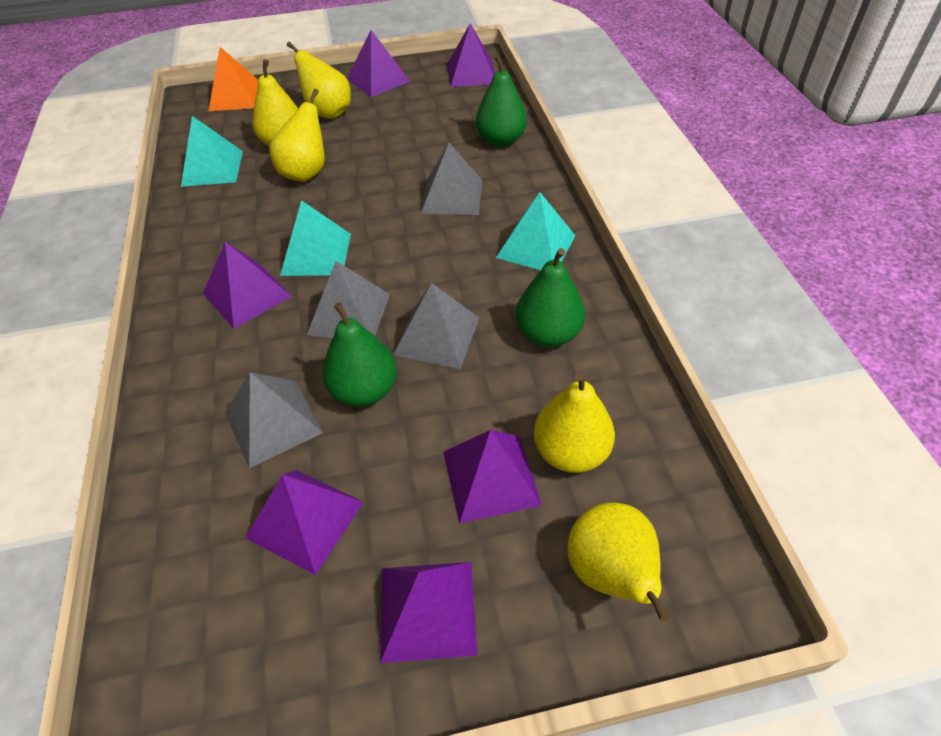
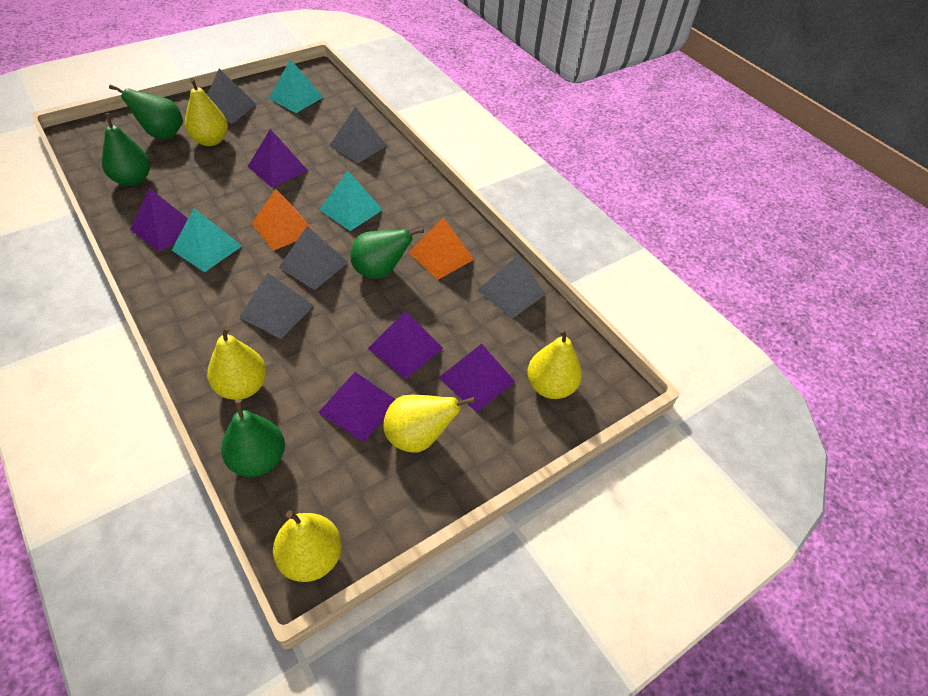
green pear: [322,302,397,407] [476,55,527,147] [515,248,585,347] = 3 -> [102,113,150,186] [109,84,183,139] [221,399,285,477] [350,228,424,279] = 4
grey pyramid: [225,372,323,468] [307,261,390,338] [393,283,479,369] [421,143,482,215] = 4 -> [207,69,257,123] [239,272,314,339] [279,226,348,290] [329,107,387,163] [477,255,546,319] = 5
orange pyramid: [209,47,258,111] = 1 -> [252,189,315,251] [408,217,474,280] = 2
purple pyramid: [203,242,292,329] [245,470,364,575] [347,30,410,97] [380,562,478,663] [443,430,542,524] [447,23,495,87] = 6 -> [130,188,188,252] [248,129,308,188] [318,372,395,442] [368,311,443,379] [438,344,515,412] = 5

